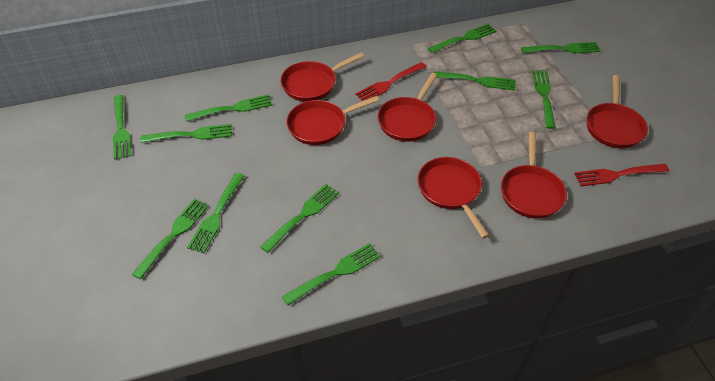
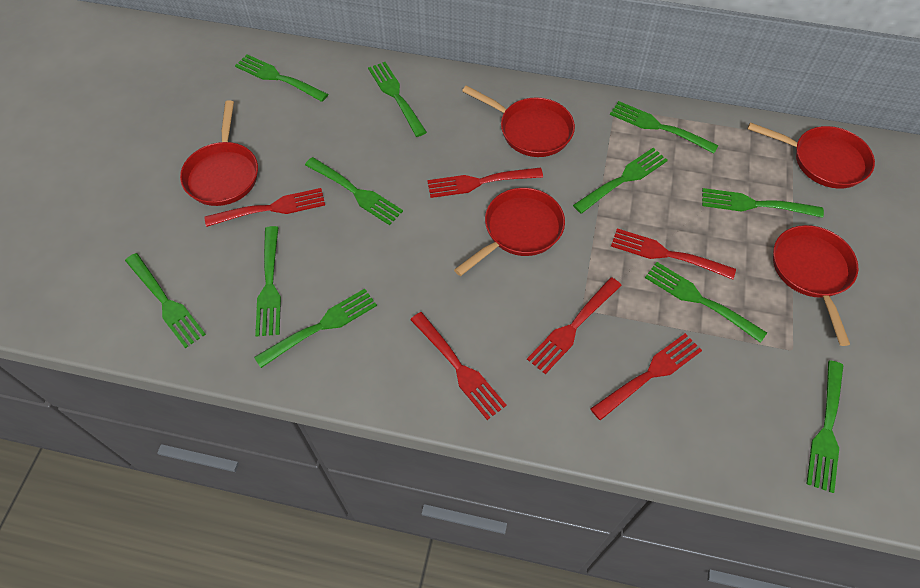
red fork: [355,62,427,101] [574,164,669,186] = 2 -> [205,188,325,227] [410,312,507,420] [427,168,543,198] [527,277,622,374] [590,333,702,421] [611,228,736,280] = 6
red pan: [280,52,364,102] [286,96,379,145] [378,73,437,142] [418,157,489,239] [501,132,567,219] [587,75,648,148] = 6 -> [180,100,258,206] [454,188,565,276] [462,85,575,157] [747,122,875,189] [773,225,858,346] = 5

